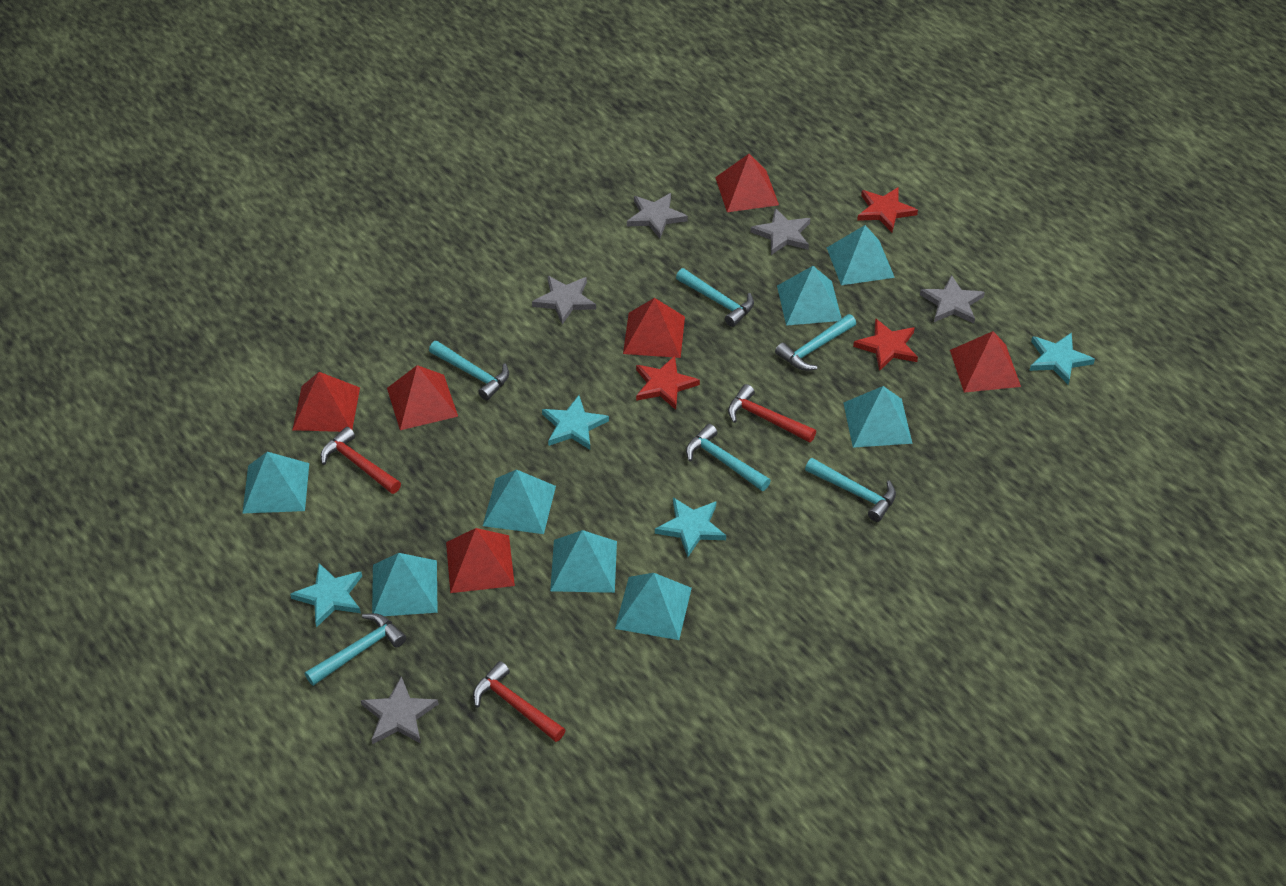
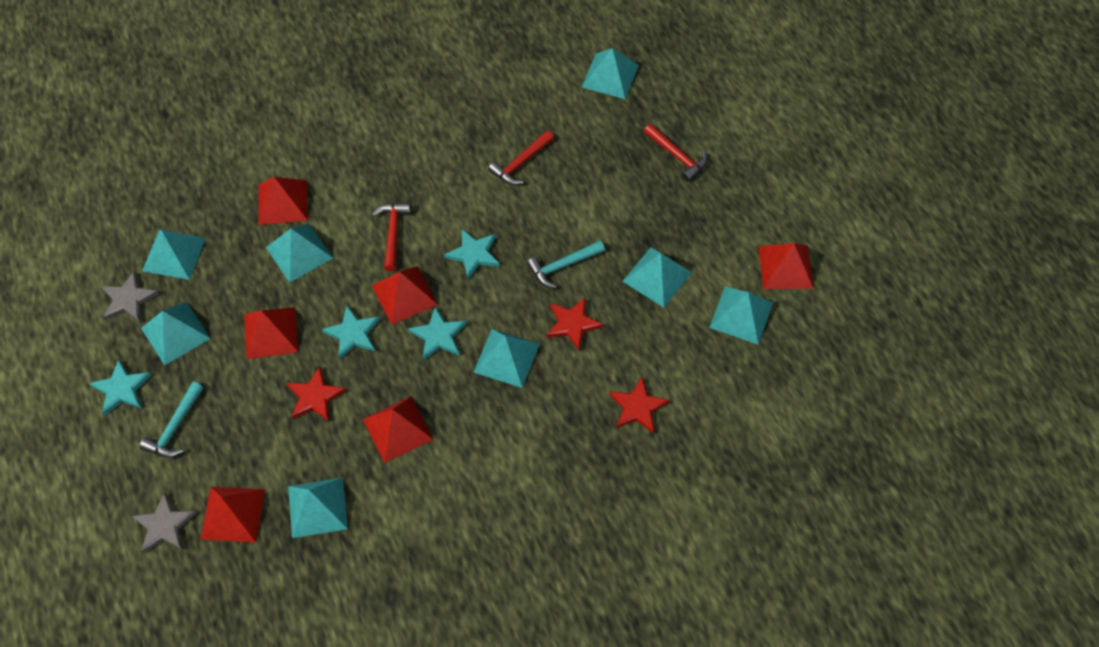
grey star: [361,676,439,744] [532,276,596,324] [627,193,688,238] [751,208,810,255] [920,275,985,324] = 5 -> [101,271,159,323] [132,492,197,553] = 2
turquoise hammer: [305,613,406,686] [429,341,509,400] [676,268,754,327] [686,424,771,491] [775,314,856,371] [805,458,896,522] = 6 -> [139,382,203,458] [527,240,605,288] = 2

